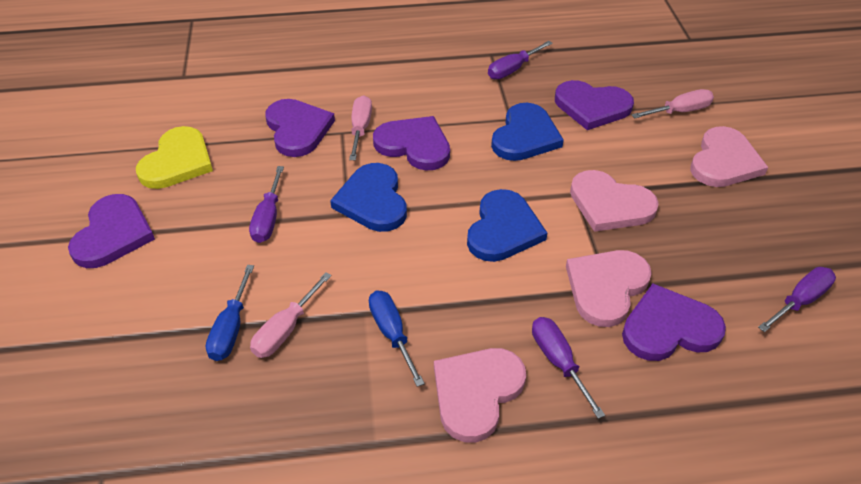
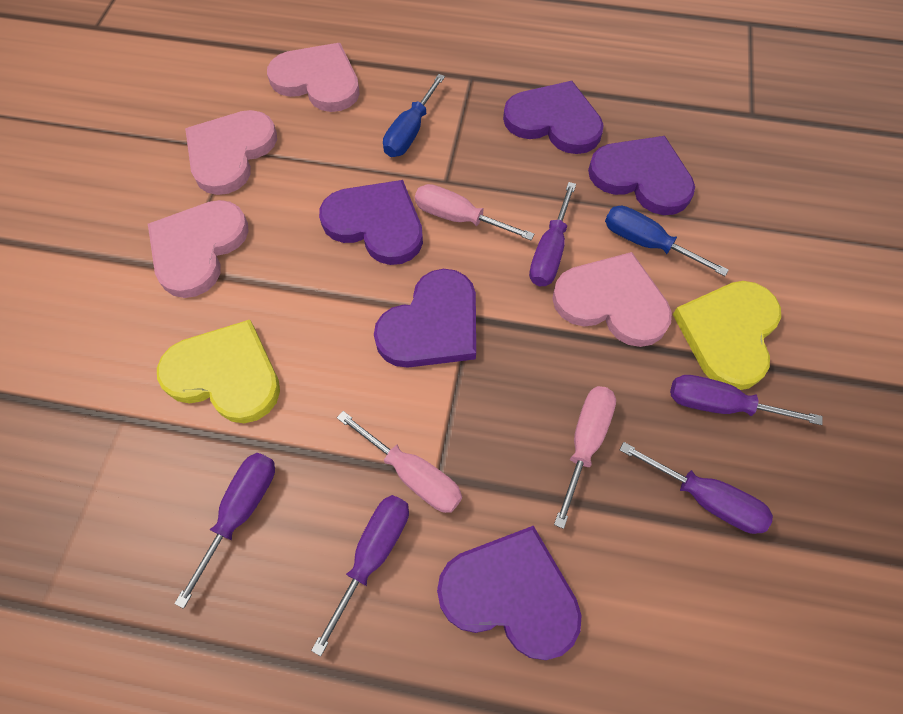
blue heart: [330,163,407,232] [467,189,547,262] [491,103,564,161] = 3 -> none = 0
purple screwdriver: [249,166,284,243] [488,41,553,79] [532,317,605,419] [758,267,836,332] = 4 -> [174,453,275,609] [311,495,409,656] [529,182,576,286] [620,442,773,534] [670,375,823,425] = 5
yellow heart: [136,126,213,189] = 1 -> [157,320,280,423] [673,281,781,390] = 2

